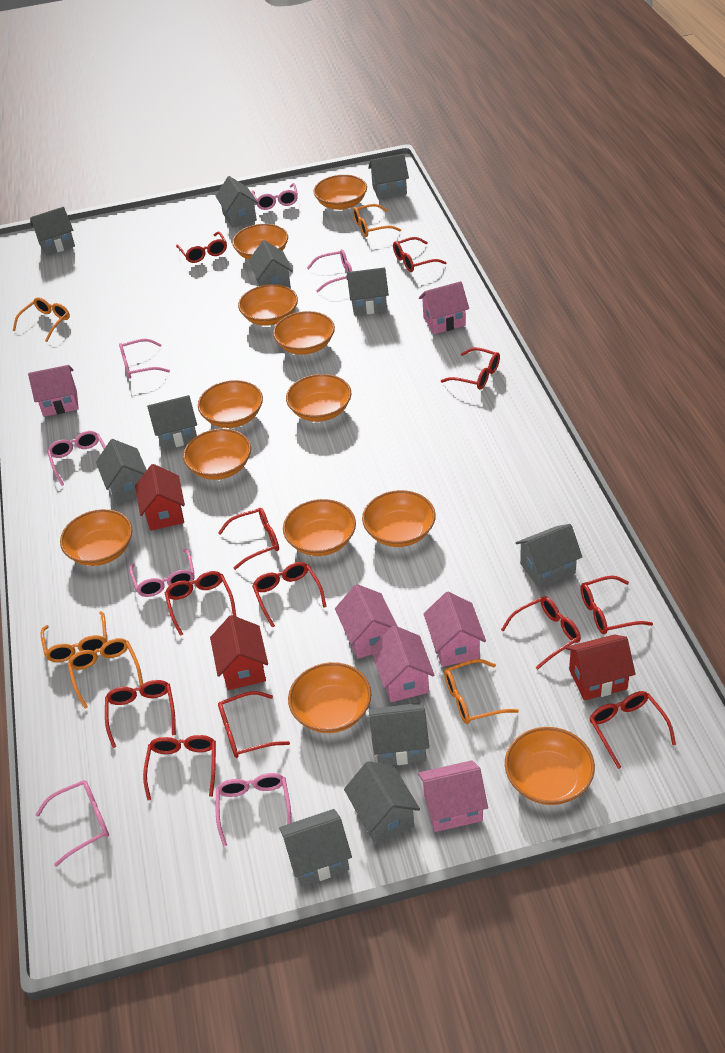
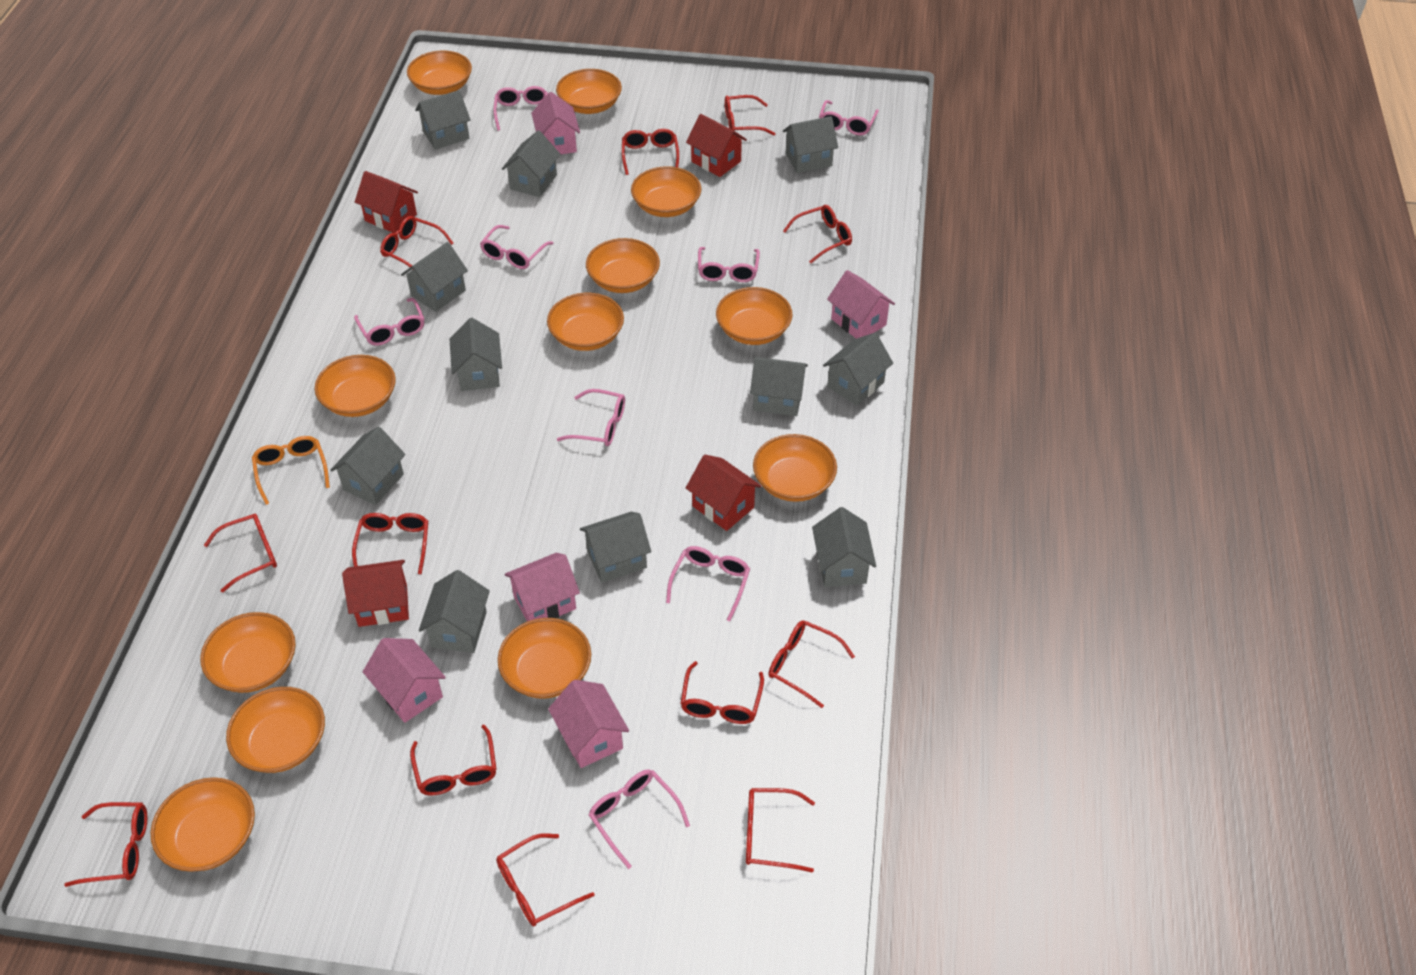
orange glasses: [13,297,70,342] [41,611,107,662] [67,638,143,709] [353,204,401,237] [444,659,519,724] = 5 -> [252,436,330,505] = 1
pink glasses: [35,780,109,866] [47,431,106,486] [119,339,170,379] [129,549,194,597] [216,773,291,846] [252,183,298,210] [307,249,352,292] = 7 -> [354,298,424,346] [480,225,554,269] [494,86,548,131] [557,389,625,446] [589,769,690,869] [666,546,750,621] [698,247,760,282] [819,100,879,135] = 8
pink house: [28,365,79,417] [335,584,397,659] [371,626,435,702] [418,760,488,832] [419,281,469,334] [424,592,486,667] = 6 -> [363,638,446,723] [505,553,580,621] [531,92,580,154] [548,680,629,768] [827,270,895,339] = 5
red house: [135,464,185,531] [210,615,268,690] [565,635,636,701] = 3 -> [342,560,409,627] [355,171,418,233] [686,114,747,177] [686,455,761,531] = 4

